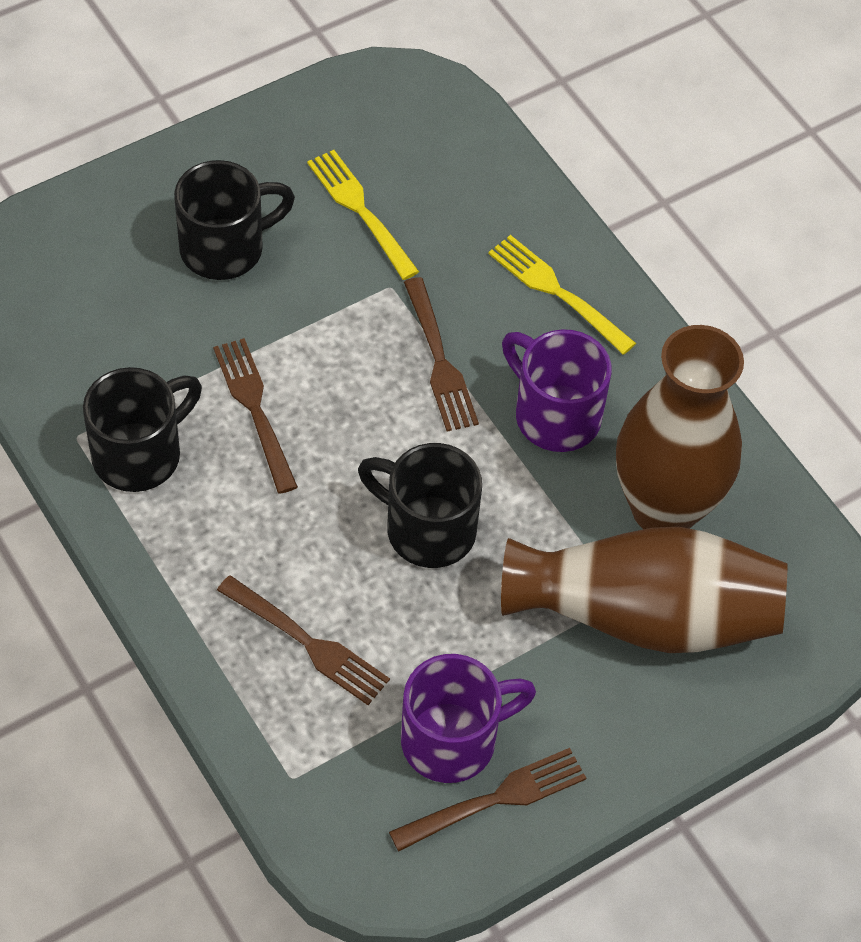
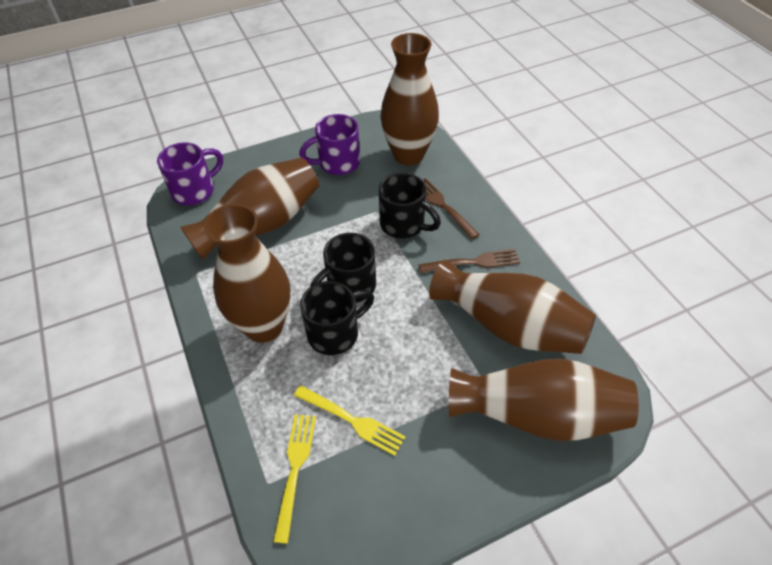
brown fork: [213,338,298,494] [217,575,390,705] [389,748,586,852] [404,277,479,432] = 4 -> [418,249,520,273] [423,178,480,239] = 2
brown vase: [501,527,788,653] [616,325,744,529] = 2 -> [180,158,319,260] [204,204,291,343] [380,33,439,166] [429,260,596,354] [449,358,639,441] = 5

